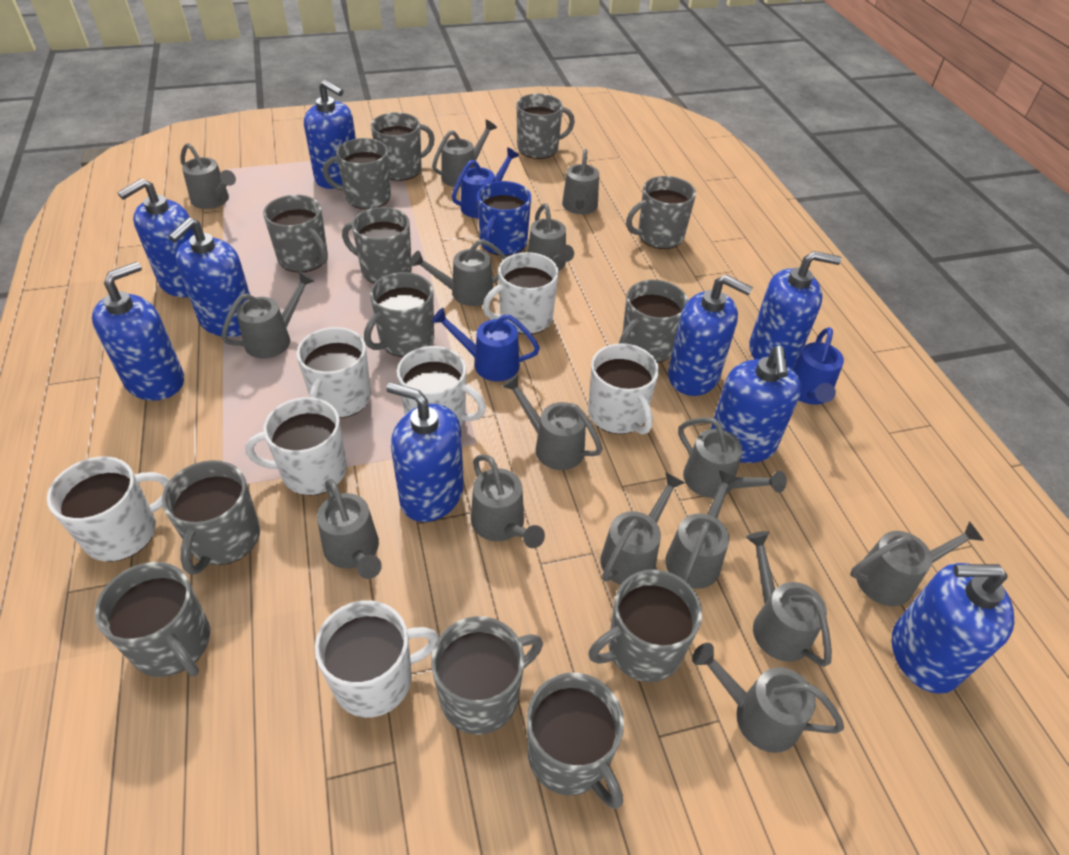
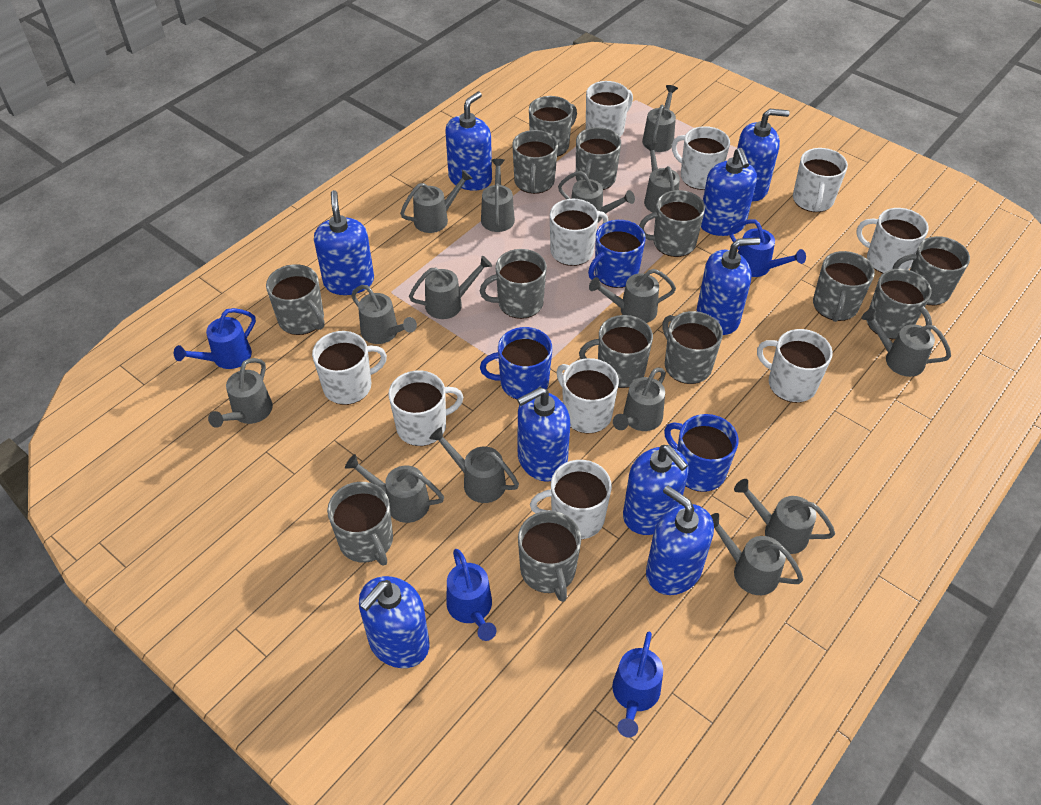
blue mug: [477,181,531,256] = 1 -> [480,327,552,399] [588,220,646,288] [664,414,739,492] = 3
blue watering can: [432,308,540,381] [452,147,519,218] [792,327,844,405] = 3 -> [174,308,256,369] [446,549,496,641] [612,632,663,738] [729,220,806,277] = 4
white mug: [47,456,170,562] [245,397,347,495] [296,327,371,418] [315,600,439,718] [397,346,486,426] [483,252,559,334] [588,343,659,435] = 7 -> [312,331,387,405] [388,370,463,446] [530,460,612,540] [550,199,608,266] [556,358,619,434] [586,81,633,137] [672,126,730,190] [757,329,833,403] [793,148,848,212] [856,208,929,273] = 10

